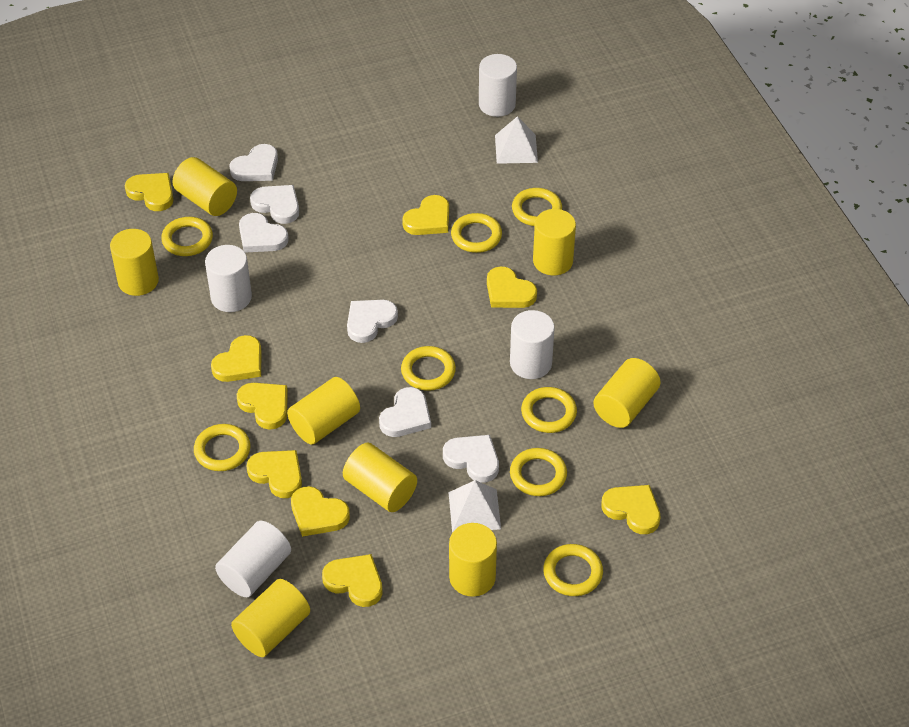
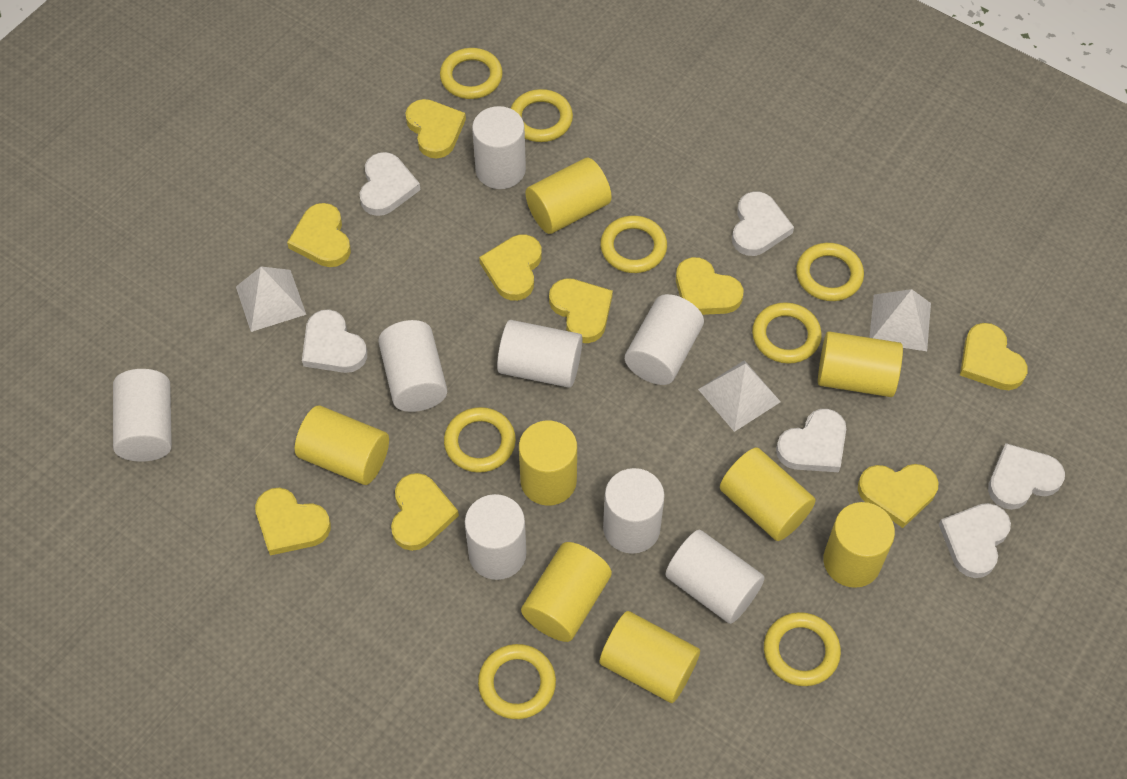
white cylinder: [205,245,252,312] [215,521,291,597] [479,54,517,117] [510,310,555,379] = 4 -> [113,369,172,462] [378,320,447,412] [465,494,526,580] [472,106,526,189] [497,320,582,388] [603,468,665,554] [625,294,704,385] [665,530,765,624] = 8
white pyramid: [448,480,501,532] [495,116,538,164] = 2 -> [236,267,306,332] [698,360,781,432] [869,289,931,351] = 3

